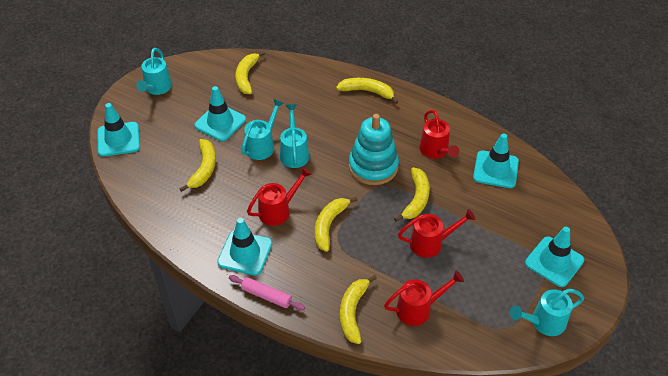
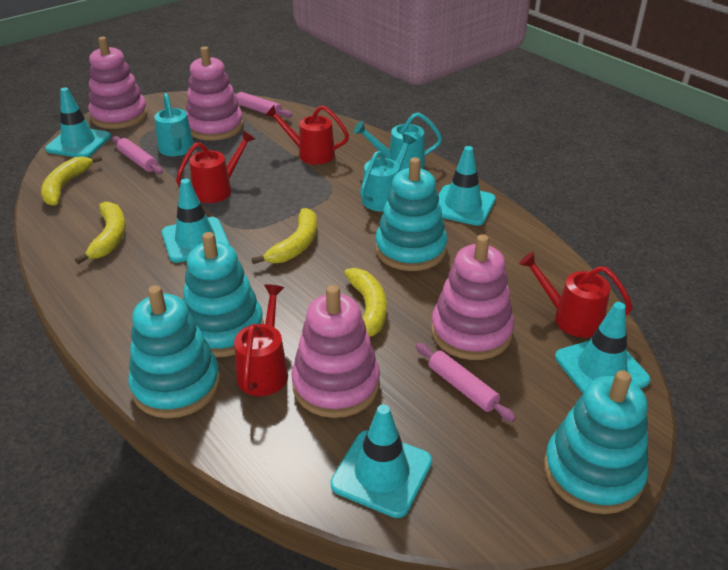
pink rolling pin: [229,275,305,311] = 1 -> [113,136,163,174] [234,92,292,118] [416,343,516,422] = 3
pink stacking toy: none = 0 -> [89,37,148,129] [186,46,244,141] [291,285,380,418] [431,234,514,360] = 4
turquoise stacking toy: [349,114,399,185] = 1 -> [128,285,220,418] [183,232,264,357] [375,157,447,271] [544,370,648,514] = 4
turquoise watering can: [136,48,172,95] [241,99,284,160] [280,104,309,168] [510,289,584,336] = 4 -> [154,93,194,156] [353,112,442,171] [360,134,416,212] = 3
yellow banana: [179,139,216,192] [235,51,265,94] [315,197,358,252] [336,78,398,104] [340,275,377,344] [394,167,430,222] = 6 -> [41,155,102,206] [75,201,126,264] [252,208,317,264] [344,268,387,337] = 4

